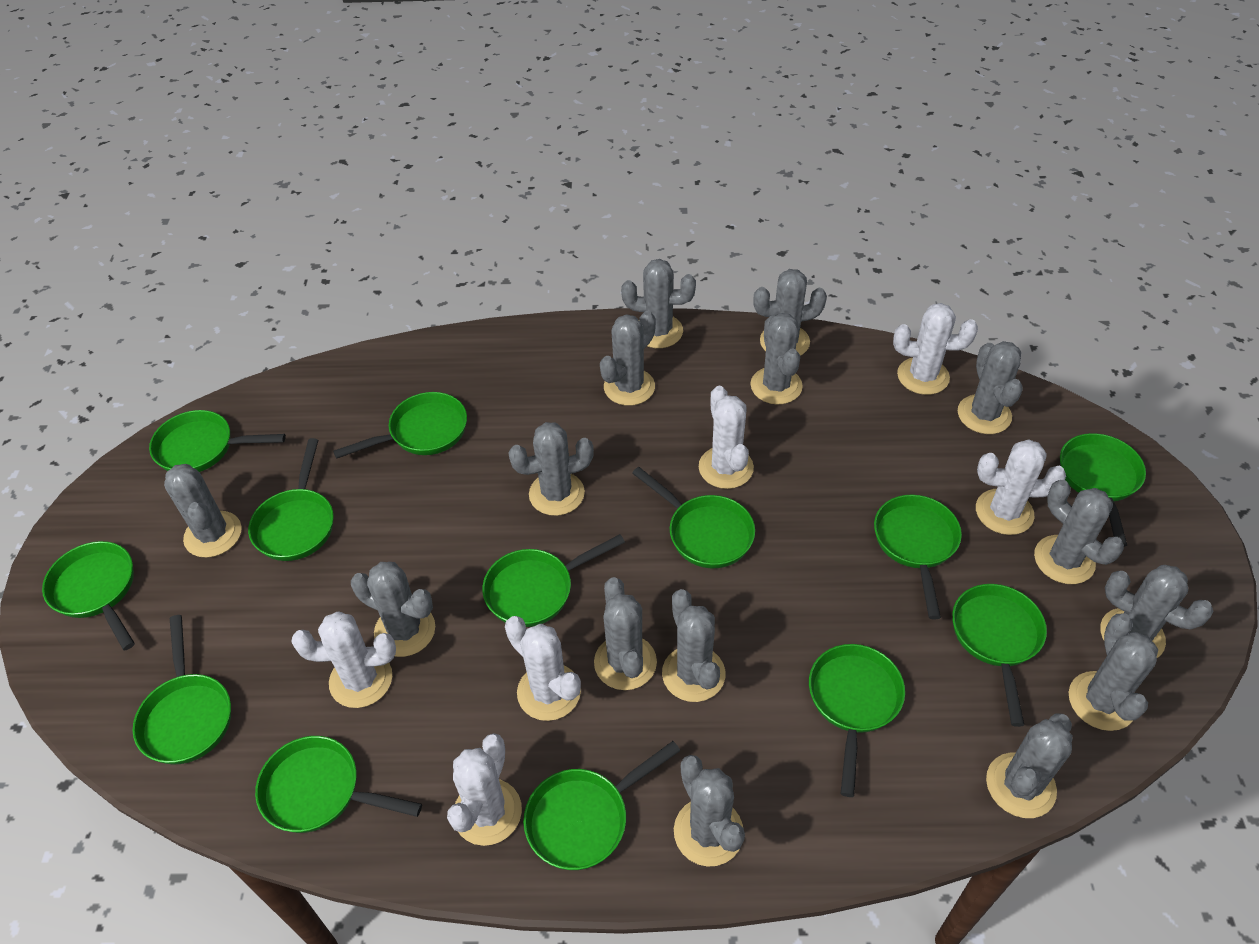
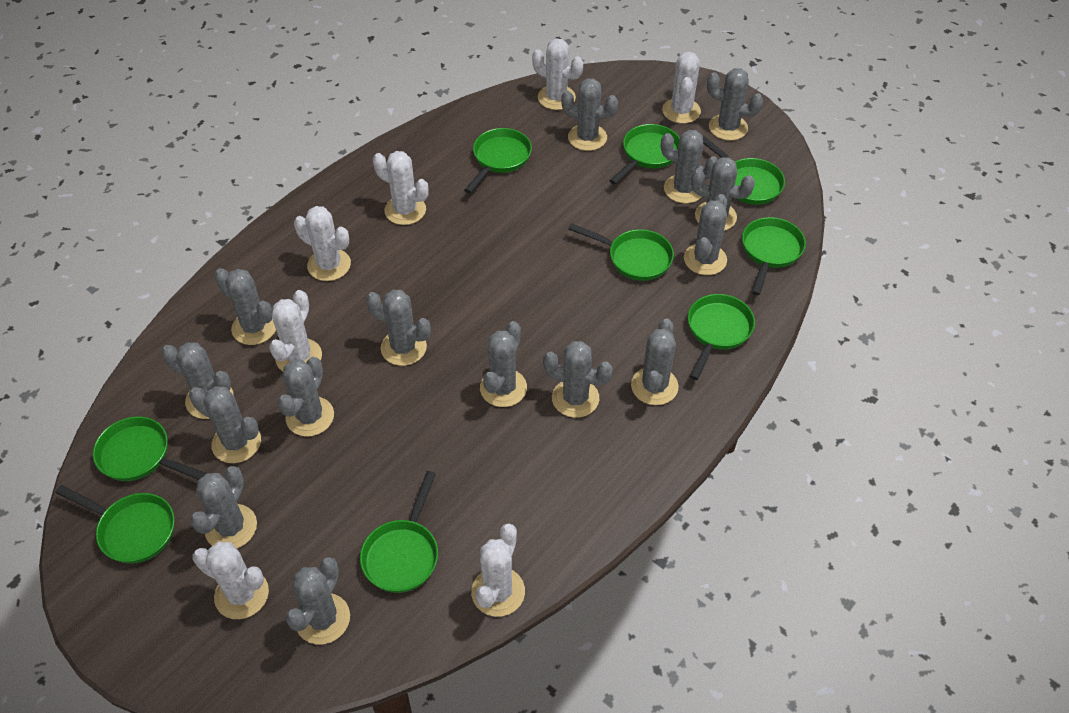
green pan: [42,541,135,650] [133,615,231,765] [149,410,286,472] [248,438,334,561] [255,736,422,833] [333,392,467,459] [482,534,625,627] [523,741,680,870] [632,467,755,568] [809,644,905,797] [874,495,962,619] [952,584,1047,727] [1060,433,1146,547] = 13 -> [55,485,174,564] [93,417,206,481] [360,471,438,593] [464,128,532,193] [568,223,674,281] [609,124,680,184] [688,294,755,380] [703,136,785,205] [742,217,806,295] = 9
white cactus: [291,611,396,708] [447,733,522,846] [505,616,581,721] [699,386,754,489] [893,303,978,395] [976,439,1066,535] = 6 -> [193,542,269,619] [269,290,322,371] [294,206,351,281] [373,151,429,225] [471,524,525,617] [532,38,583,110] [662,52,701,124] = 7

